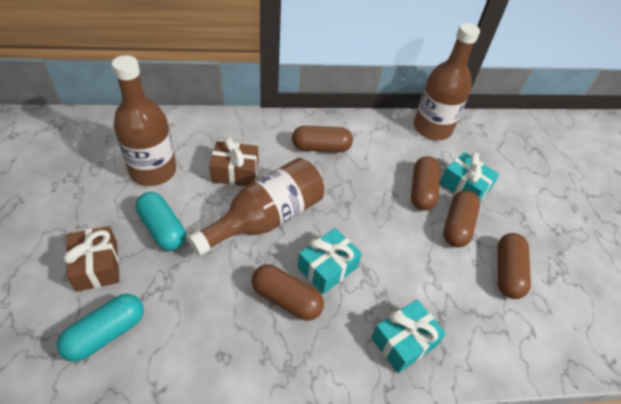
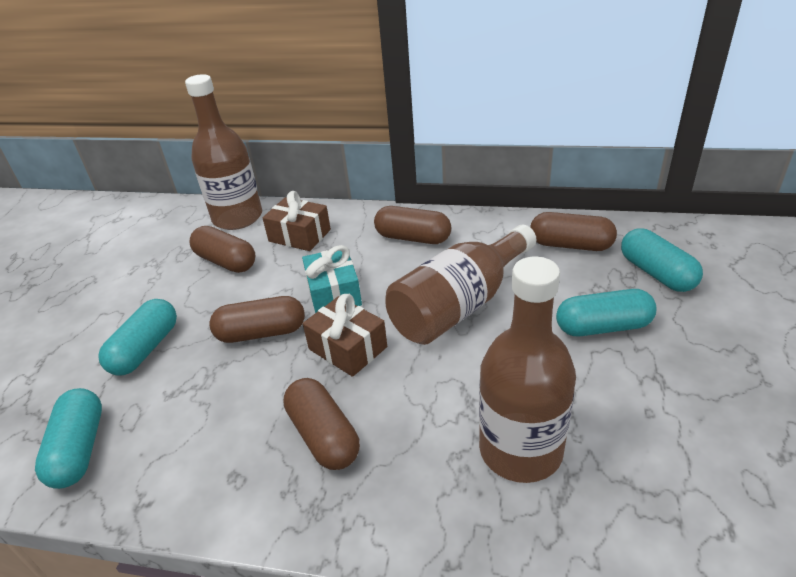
turquoise capsule: [57,294,144,362] [135,192,186,251] = 2 -> [35,388,102,489] [99,299,177,375] [556,289,656,336] [621,228,703,292] = 4
turquoise gift: [297,228,362,294] [371,300,446,373] [440,152,499,200] = 3 -> [302,245,362,313] = 1

